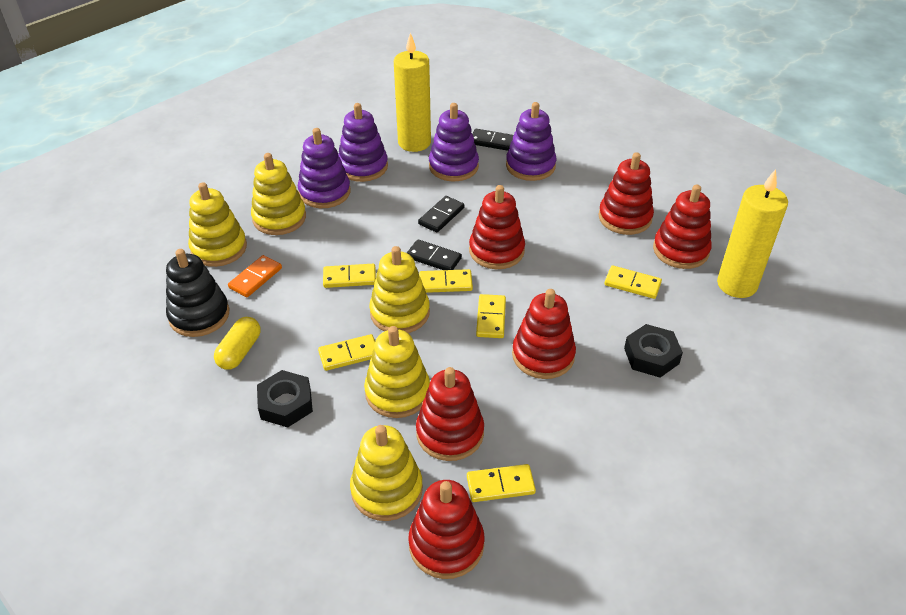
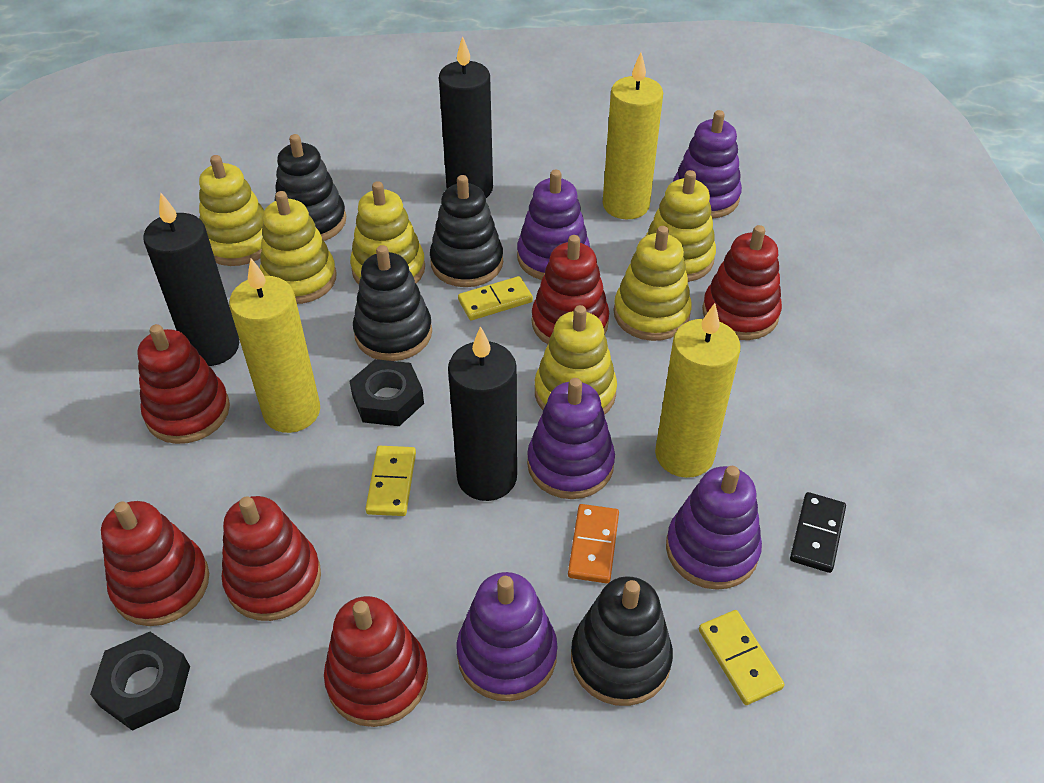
black candle: none = 0 -> [143,192,239,366] [439,36,493,198] [448,326,517,501] = 3
black domino: [407,239,462,270] [418,196,464,233] [472,129,513,151] = 3 -> [790,492,846,573] = 1
black stacking toy: [166,249,229,337] = 1 -> [274,134,346,241] [353,245,432,361] [430,175,503,287] [571,576,673,706] = 4
purple stacking toy: [298,128,350,208] [338,103,388,182] [429,103,479,181] [506,102,557,181] = 4 -> [456,572,558,701] [517,170,590,280] [527,378,615,499] [666,466,762,590] [673,110,742,219] = 5
yellow candle: [394,33,431,152] [717,169,788,298] = 2 -> [229,258,320,433] [603,53,663,219] [655,303,741,478] = 3
yellow capsule: [214,317,261,370] = 1 -> none = 0
yellow domino: [318,334,375,371] [323,264,376,288] [419,269,473,293] [467,464,536,502] [476,294,506,338] [604,265,662,299] = 6 -> [365,446,416,516] [458,276,533,320] [699,610,785,705] = 3
yellow stacking toy: [188,182,247,267] [251,153,306,235] [350,425,423,521] [364,326,430,418] [369,246,430,333] = 5 -> [199,155,264,266] [260,191,337,304] [350,181,425,285] [535,305,617,415] [613,226,692,341] [646,170,716,282] = 6

